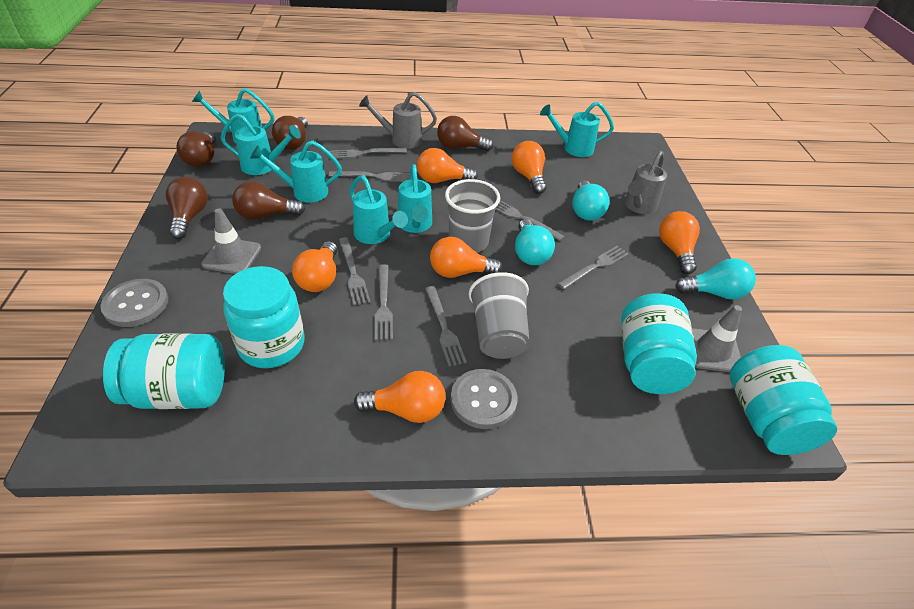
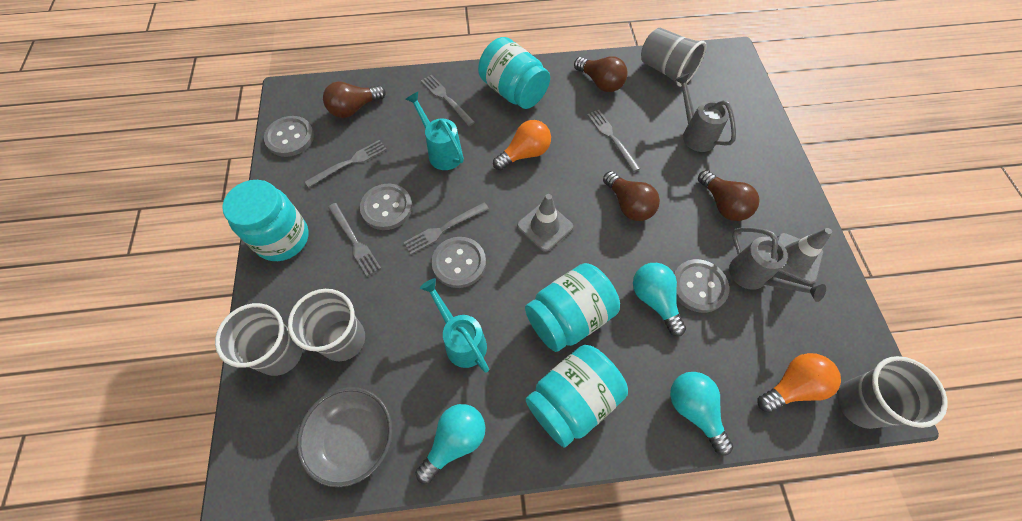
brown light bulb: [166,177,208,239] [177,131,216,167] [232,181,305,220] [272,116,308,150] [437,116,494,151] = 5 -> [323,81,386,118] [574,56,628,92] [603,171,660,221] [698,170,759,221] = 4
grey bowl: none = 0 -> [297,387,393,487] = 1
grey button: [100,279,168,327] [450,369,518,429] = 2 -> [264,116,314,157] [360,184,412,230] [431,237,486,288] [674,259,729,313] = 4
grey cup: [445,179,500,252] [469,272,530,359] = 2 -> [215,303,302,376] [288,289,365,361] [641,28,707,87] [837,356,948,429] = 4
grey fork: [329,148,407,159] [329,171,410,182] [339,237,371,306] [375,264,393,340] [425,286,467,366] [495,200,565,241] [557,246,629,289] = 7 -> [305,140,387,188] [328,203,381,276] [404,202,489,254] [421,75,475,126] [587,110,641,172] = 5
orange light bulb: [292,241,337,292] [354,371,445,423] [417,148,478,183] [430,237,502,278] [511,141,547,194] [659,211,700,274] = 6 -> [493,120,551,171] [758,353,841,413] = 2
turquoise watering can: [192,88,274,143] [220,114,301,175] [250,141,342,203] [350,175,408,244] [398,164,432,233] [540,102,614,157] = 6 -> [406,92,464,170] [420,278,489,373] = 2

